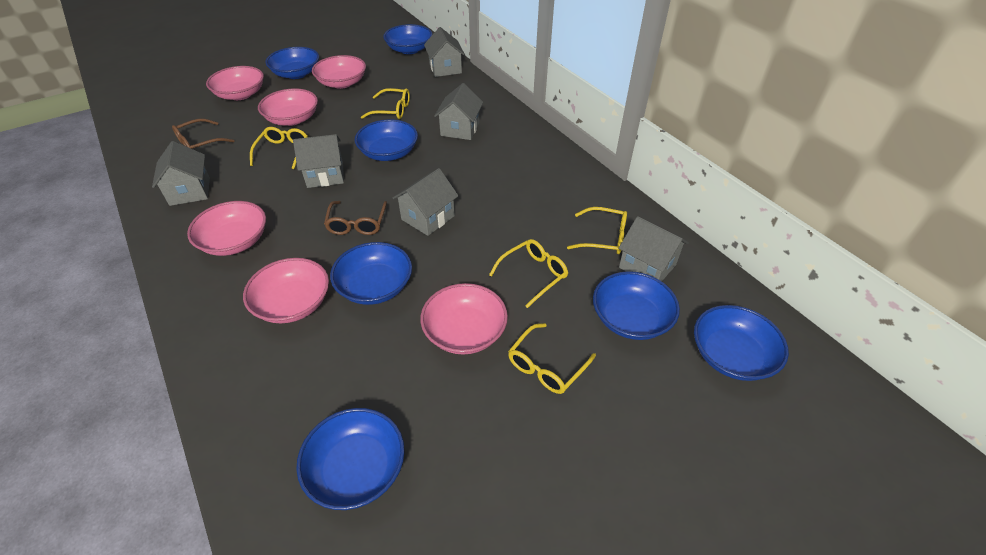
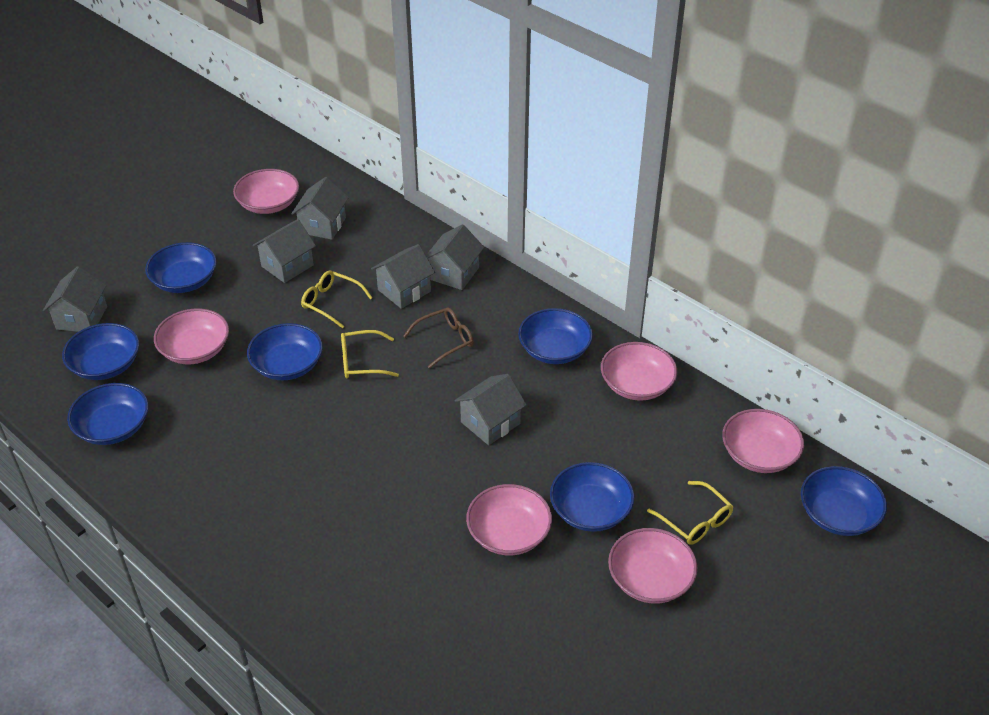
brown glasses: [172,118,235,149] [324,201,387,235] = 2 -> [403,307,474,369] = 1
yellow glasses: [250,127,308,169] [361,88,410,119] [489,239,568,308] [508,323,596,394] [567,207,627,254] = 5 -> [301,271,372,328] [341,330,399,378] [647,481,734,545] = 3

